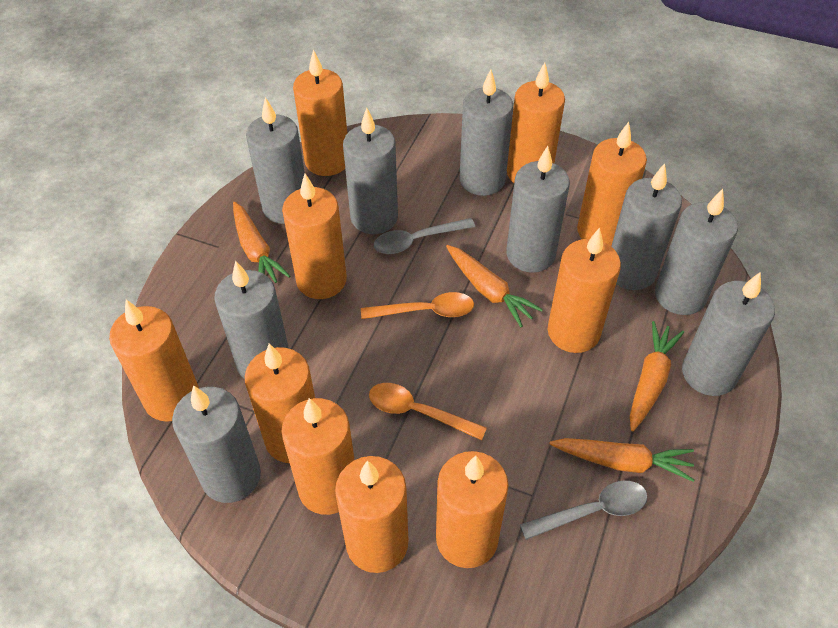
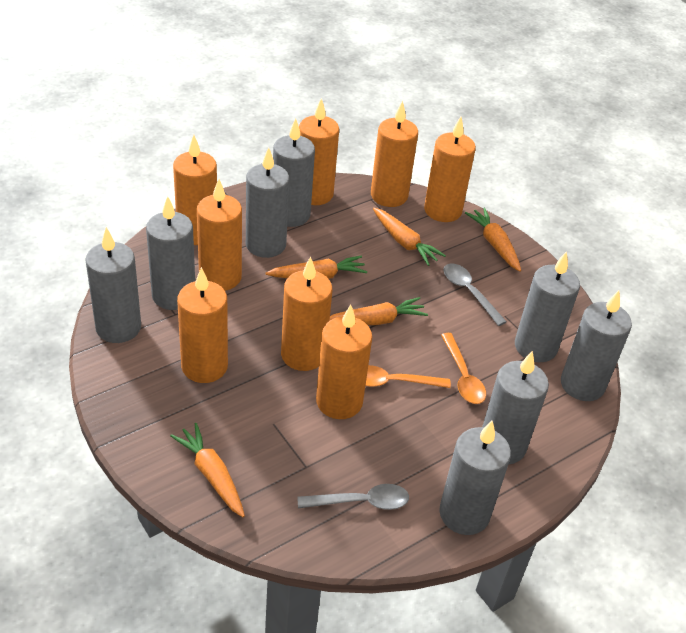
grey candle: [172,385,261,503] [214,260,289,379] [246,97,305,224] [343,108,398,234] [460,69,513,196] [506,146,570,273] [611,163,682,290] [655,189,738,315] [682,272,775,396] = 9 -> [85,227,141,343] [146,196,195,310] [246,147,289,258] [273,118,315,227] [439,421,511,535] [482,351,549,465] [515,251,580,362] [561,290,632,401] = 8
orange candle: [109,299,199,422] [245,344,315,463] [281,398,355,515] [282,174,347,299] [293,50,347,176] [335,456,408,573] [436,451,509,568] [507,62,565,183] [548,228,621,353] [577,122,647,246] = 10 -> [173,135,217,245] [177,267,228,383] [197,179,242,291] [281,257,332,371] [299,98,339,205] [316,305,372,419] [371,101,418,207] [424,117,476,222] = 8
orange carrot: [233,202,290,283] [446,245,543,327] [550,438,695,482] [630,321,684,431] = 4 -> [170,423,245,517] [265,256,367,279] [330,297,428,325] [373,208,446,266] [465,208,521,272] = 5

